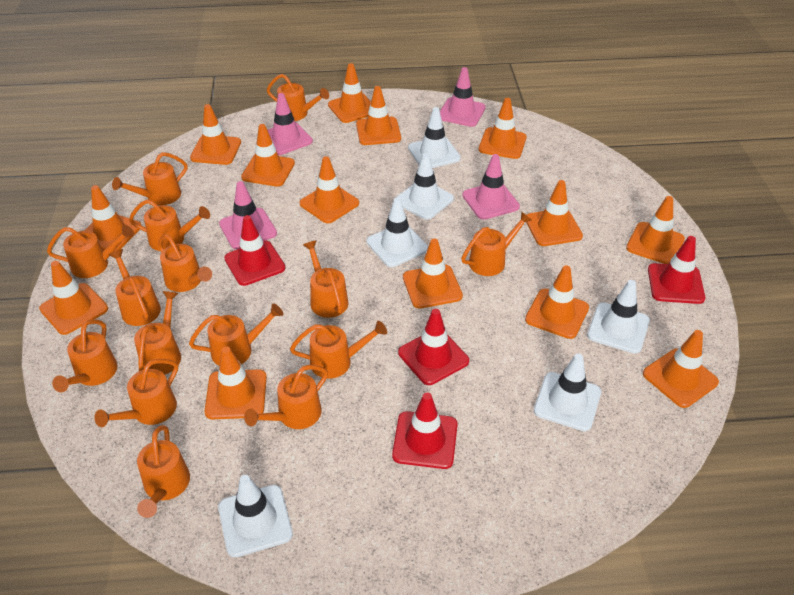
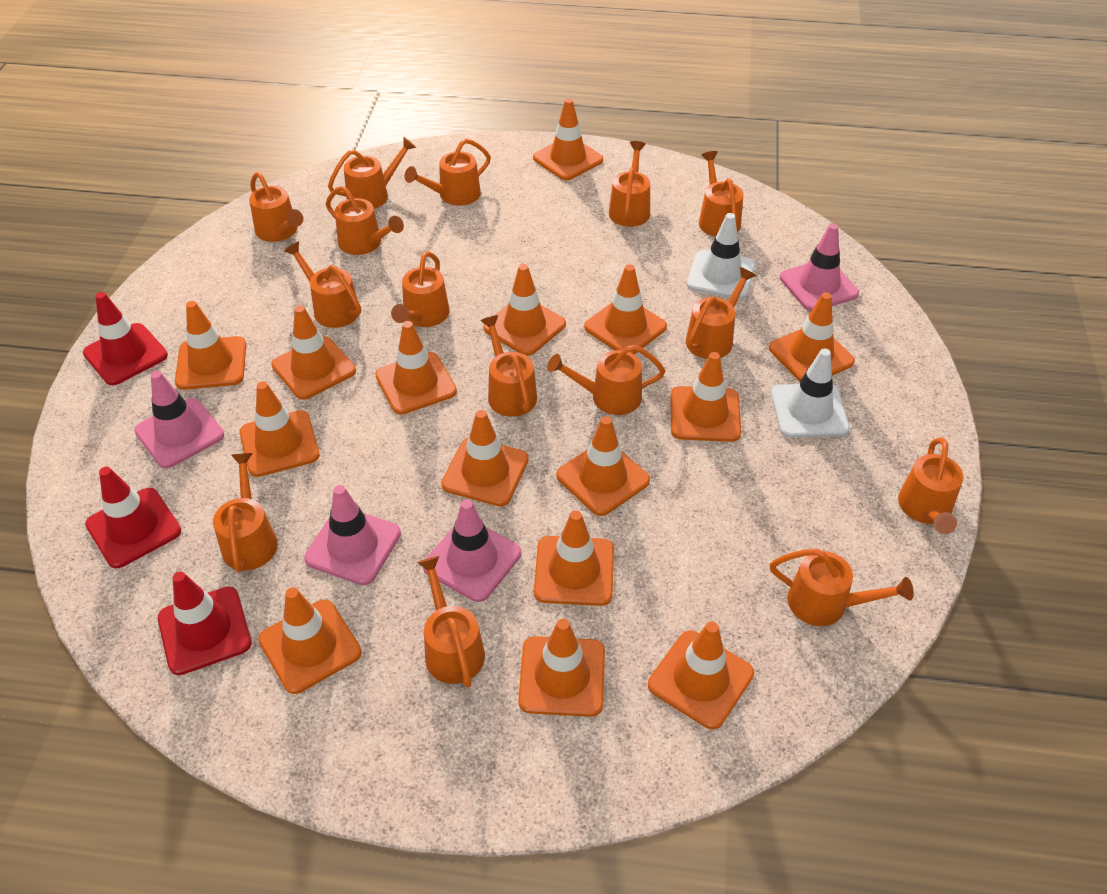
orange traffic cone: [39,261,108,335] [84,185,142,251] [190,104,241,165] [205,346,267,419] [241,124,295,187] [299,156,359,223] [328,63,371,123] [356,86,401,145] [403,239,463,309] [479,98,527,159] [525,265,589,339] [526,180,583,246] [626,196,685,264] [643,330,719,408] = 14 -> [175,301,246,390] [240,381,320,477] [258,588,362,694] [271,305,356,400] [375,321,457,415] [441,410,529,506] [484,264,566,356] [518,619,605,717] [533,98,603,180] [534,510,614,606] [556,416,650,516] [584,264,667,354] [648,622,754,729] [671,352,741,442] [769,292,855,381] = 15
red traffic cone: [224,215,285,286] [392,393,458,469] [398,309,469,385] [648,236,705,304] = 4 -> [83,292,168,385] [85,467,181,568] [158,571,252,675] = 3
white traffic cone: [218,475,293,558] [367,198,428,267] [396,153,454,220] [408,107,461,168] [534,354,601,431] [587,280,650,354] = 6 -> [687,213,756,299] [771,349,850,438] = 2

